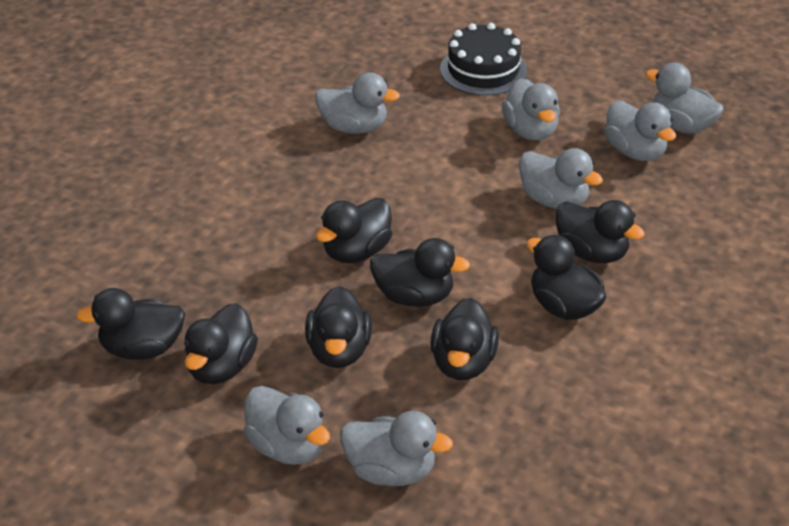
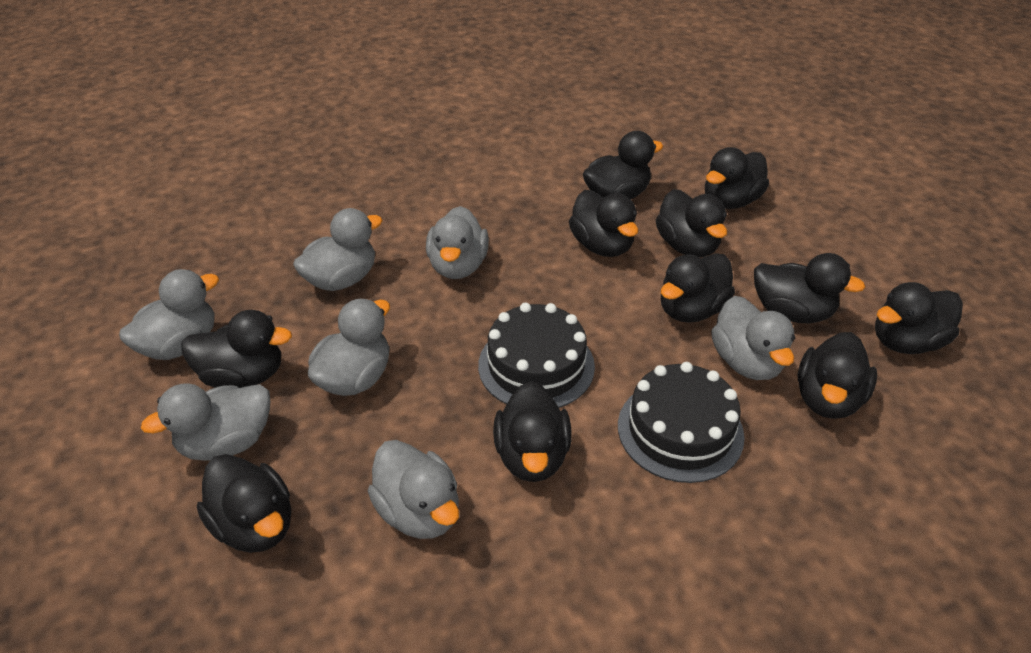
black cake: [440,23,527,95] = 1 -> [478,302,595,408] [618,362,745,483] = 2
black duck: [76,288,185,360] [184,303,258,384] [305,286,372,368] [316,198,392,263] [370,238,470,307] [430,298,499,380] [526,235,606,320] [555,200,645,263] = 8 -> [181,310,292,388] [197,454,291,553] [493,381,572,482] [569,190,638,257] [583,131,663,199] [656,189,727,257] [661,253,735,323] [705,147,769,209] [754,253,866,323] [798,332,877,419] [875,282,963,354] = 11

